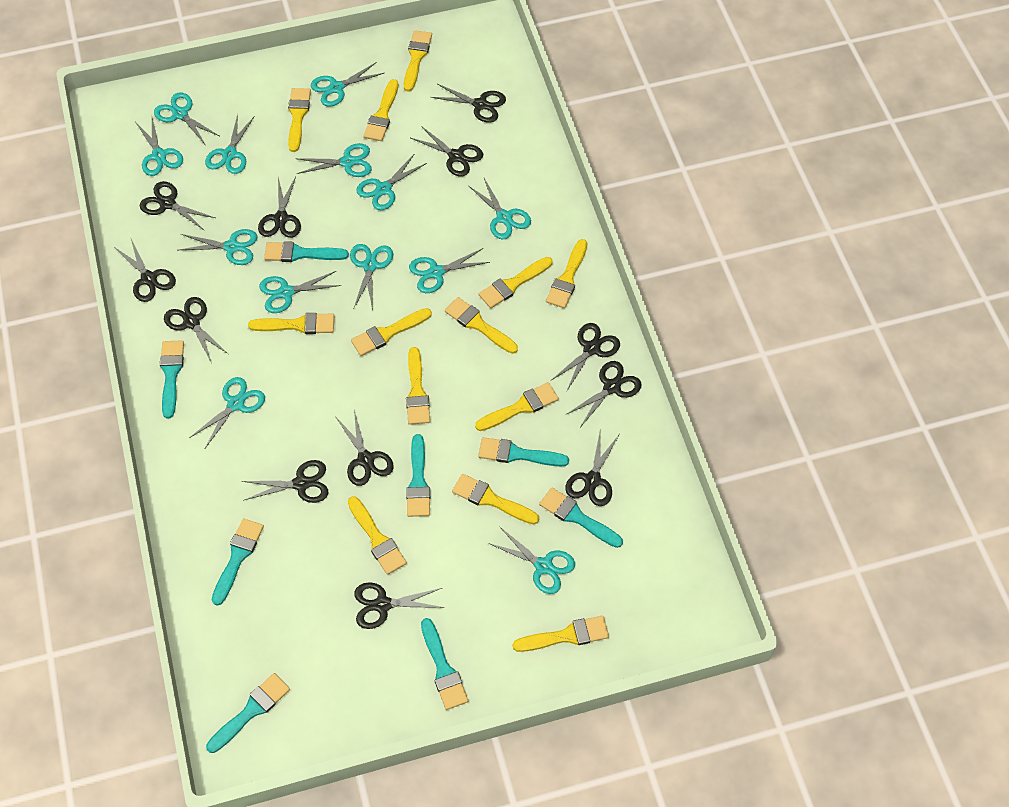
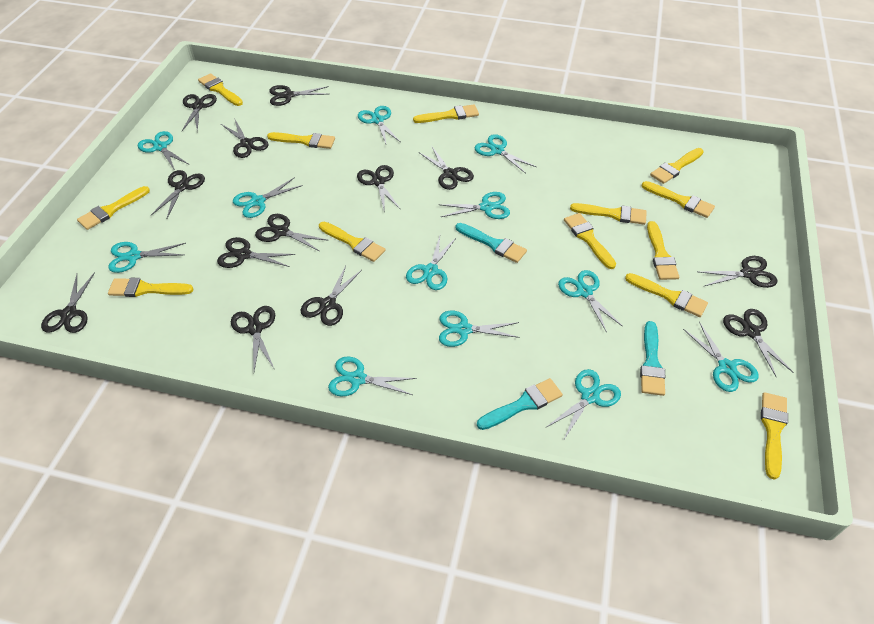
black scissors: [114,239,176,302] [140,181,215,231] [164,297,228,362] [242,460,328,503] [258,176,301,238] [335,410,394,486] [354,582,444,629] [411,126,483,177] [430,84,506,123] [552,323,620,391] [566,433,619,506] [567,361,642,426] = 12 -> [41,272,95,333] [151,170,205,218] [182,94,217,131] [217,237,295,268] [221,118,269,158] [231,306,275,371] [255,214,329,251] [269,85,329,106] [300,266,362,326] [357,165,401,210] [419,147,474,190] [699,256,777,288] [723,309,794,376] = 13
turquoise brush: [160,340,184,419] [206,673,290,753] [212,518,264,606] [264,241,349,262] [406,434,430,517] [421,618,468,710] [478,437,569,466] [539,488,623,548] = 8 -> [456,223,527,263] [477,378,563,430] [640,321,665,396] = 3
turquoise scissors: [136,118,183,176] [154,92,219,144] [179,229,258,265] [189,377,265,448] [205,114,255,174] [259,271,341,313] [296,143,372,177] [311,62,384,107] [350,244,393,309] [356,153,427,210] [409,248,490,293] [469,178,531,239] [488,527,575,594] = 13 -> [108,242,186,273] [138,131,190,170] [233,177,303,218] [328,356,417,396] [358,106,400,144] [406,236,457,290] [438,192,510,219] [439,311,520,347] [474,134,536,174] [547,369,621,441] [558,270,623,332] [683,322,759,392] = 12

